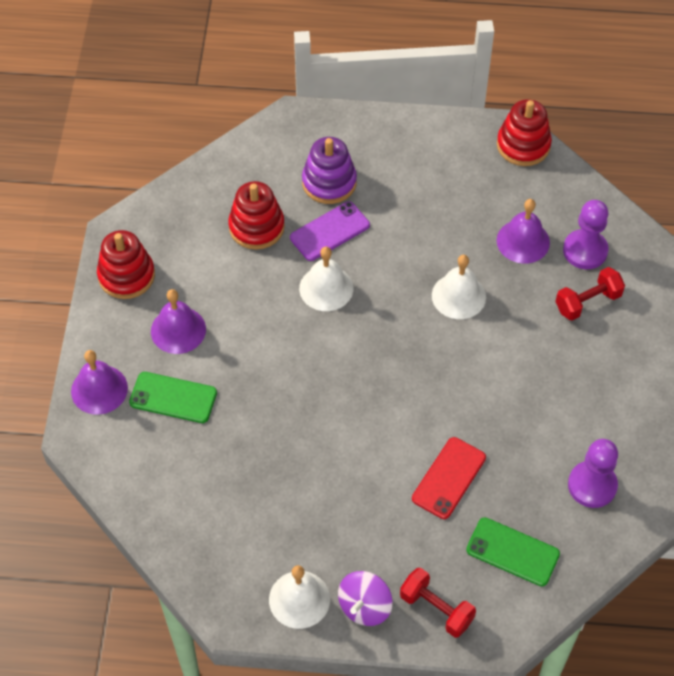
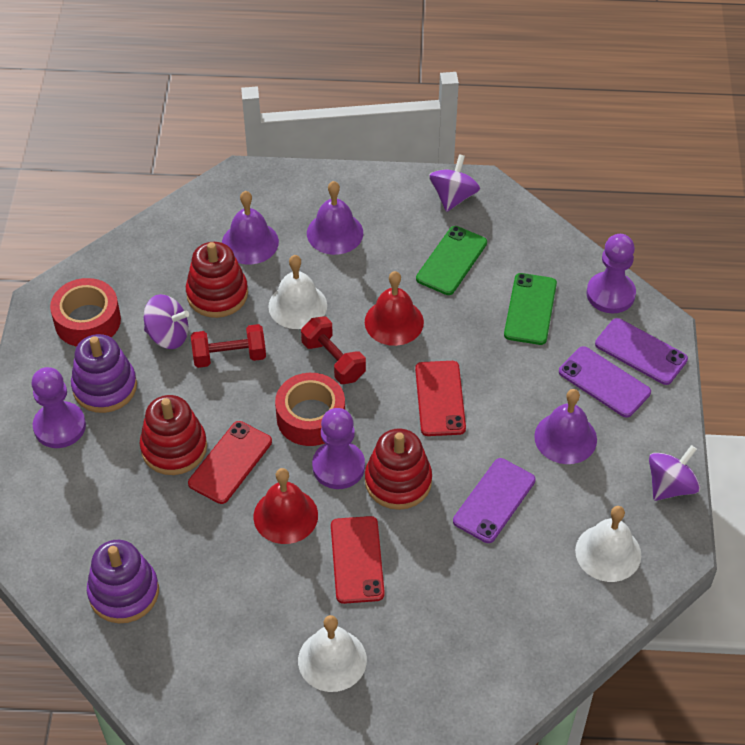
purple pawn: [563,200,609,269] [568,439,618,508] = 2 -> [31,367,86,448] [312,408,365,489] [587,234,636,313] = 3
purple phone: [290,201,370,261] = 1 -> [453,458,536,543] [559,346,651,418] [595,318,688,385] = 3
purple spinning top: [338,571,392,626] = 1 -> [144,294,189,349] [429,154,480,212] [649,445,701,501] = 3
purple stacking toy: [302,137,357,204] = 1 -> [71,334,137,413] [87,540,159,623] = 2
red bell: none = 0 -> [254,468,318,544] [365,271,424,346] = 2
red phone: [412,437,486,519] = 1 -> [188,421,272,504] [331,516,385,604] [415,361,466,436] = 3
red tape: none = 0 -> [50,278,121,347] [275,373,345,446] = 2

